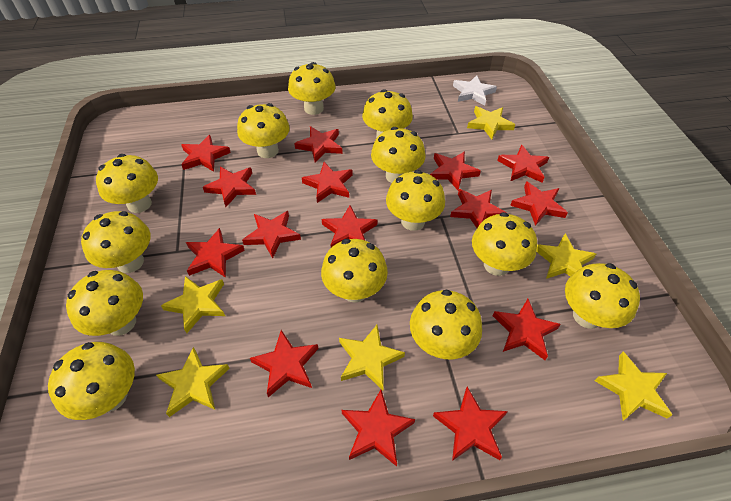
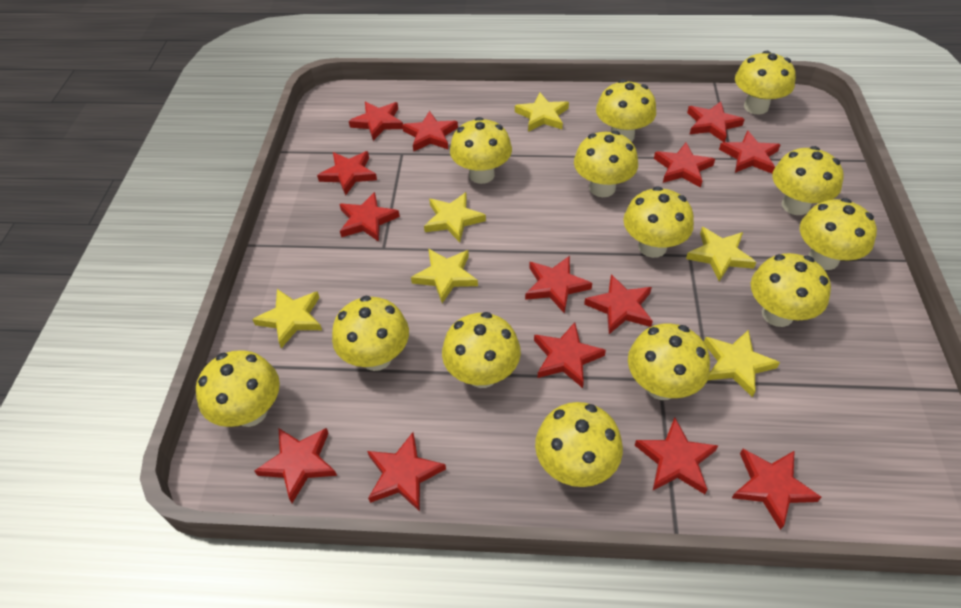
red star: [181,135,231,172] [186,228,245,278] [203,167,256,207] [242,211,301,258] [250,330,319,397] [294,126,343,162] [302,162,353,203] [322,205,377,248] [341,390,415,466] [430,152,481,190] [433,387,508,461] [450,189,506,228] [493,299,561,360] [497,145,549,183] [510,181,568,226] = 15 -> [254,428,337,503] [317,151,377,195] [339,192,400,242] [349,101,403,141] [367,432,446,511] [402,111,458,152] [525,256,592,314] [534,322,606,388] [584,274,653,334] [635,418,718,494] [654,143,715,188] [687,101,745,142] [719,130,780,174] [732,449,822,530] = 14
white star: [453,75,497,106] = 1 -> none = 0

